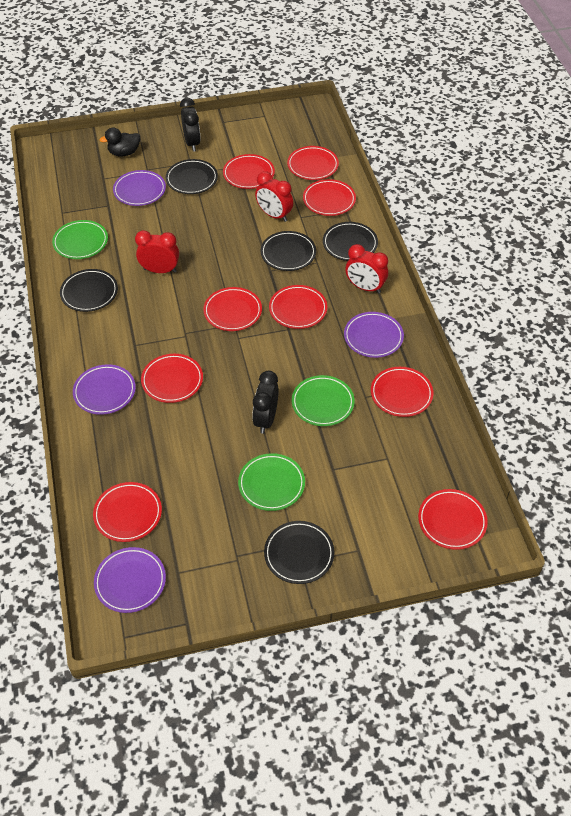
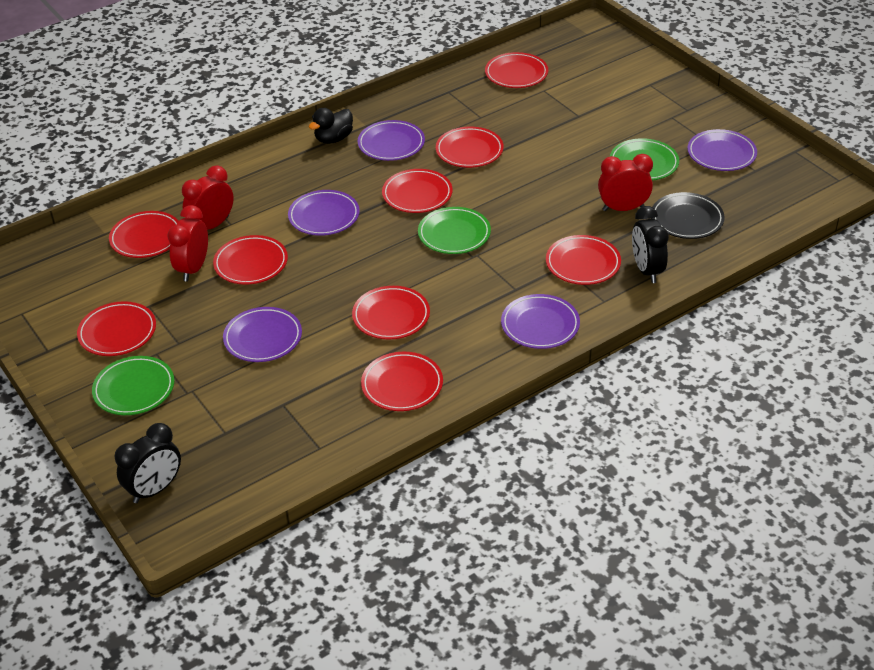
black plate: [60,269,118,312] [166,159,218,194] [261,231,316,271] [264,521,334,584] [323,222,378,261] = 5 -> [653,192,725,239] = 1
purple plate: [73,364,136,415] [94,547,166,613] [113,170,166,206] [344,312,404,358] = 4 -> [223,307,302,362] [288,190,360,236] [358,120,425,161] [501,294,580,349] [687,129,757,171] = 5

